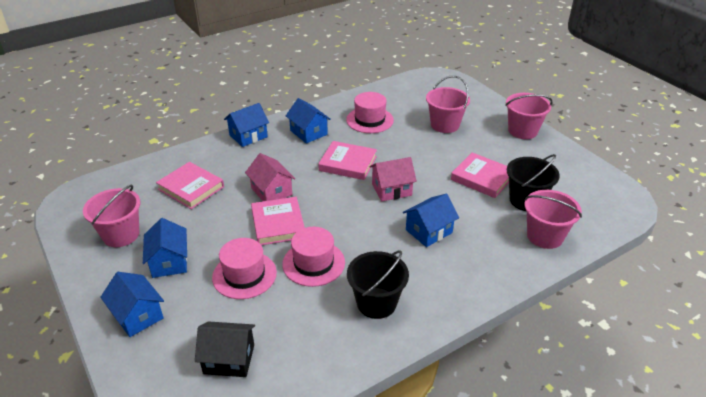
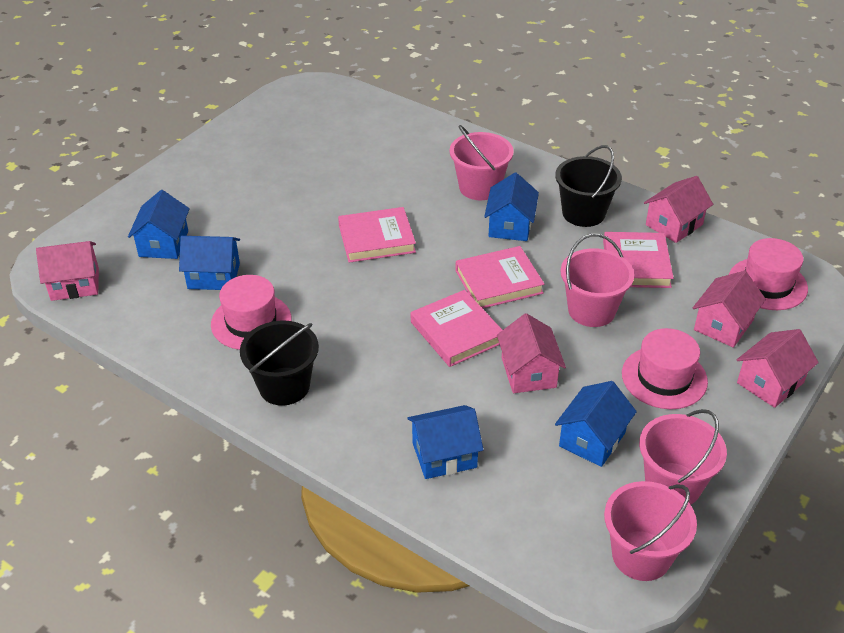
black house: [195,321,255,377] = 1 -> none = 0
pink house: [245,153,295,201] [369,157,417,202] = 2 -> [36,241,99,301] [497,313,566,393] [644,176,713,243] [693,271,766,348] [737,329,819,408] = 5

